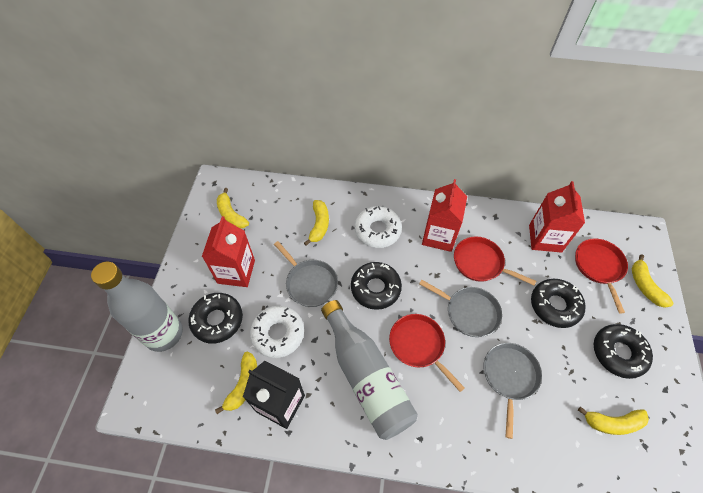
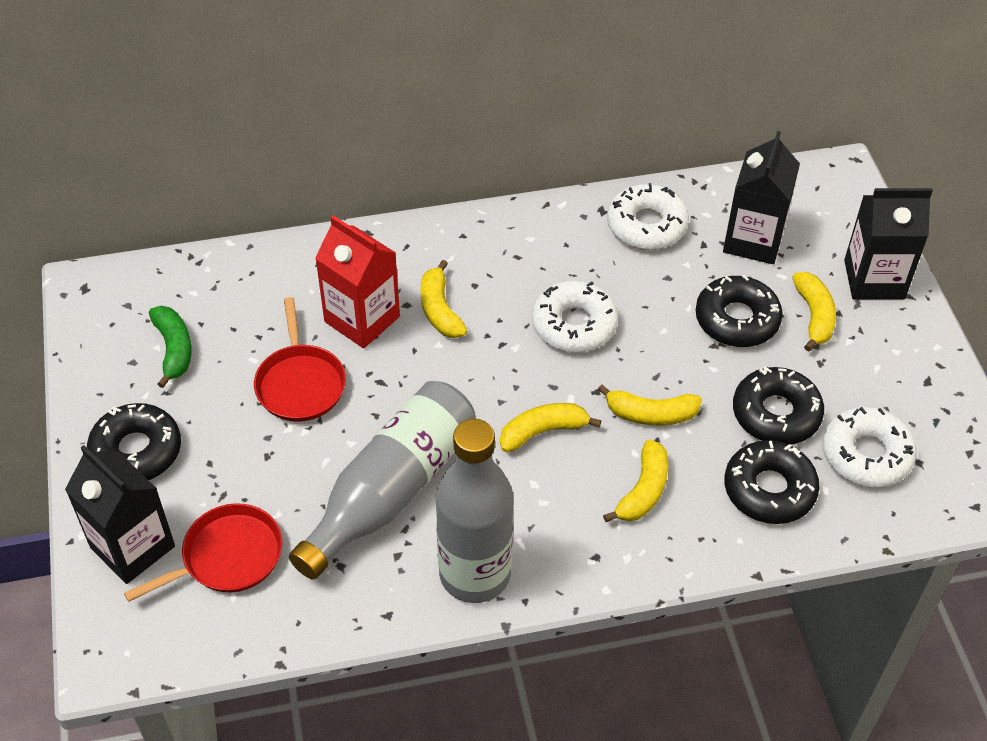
black carton: [243,361,305,429] = 1 -> [65,445,175,584] [723,131,800,264] [844,188,933,299] = 3
green banana: none = 0 -> [149,306,192,388] = 1
grey pan: [274,241,338,307] [419,280,502,337] [484,343,542,439] = 3 -> none = 0
red carton: [202,216,255,287] [422,179,467,252] [529,181,585,253] = 3 -> [315,215,400,348] = 1
red pan: [389,314,465,392] [454,236,536,285] [575,238,628,313] = 3 -> [124,503,283,602] [254,297,346,422] = 2
white donut: [250,306,304,358] [354,206,402,248] = 2 -> [532,280,618,353] [607,183,689,250] [822,407,917,488] = 3

